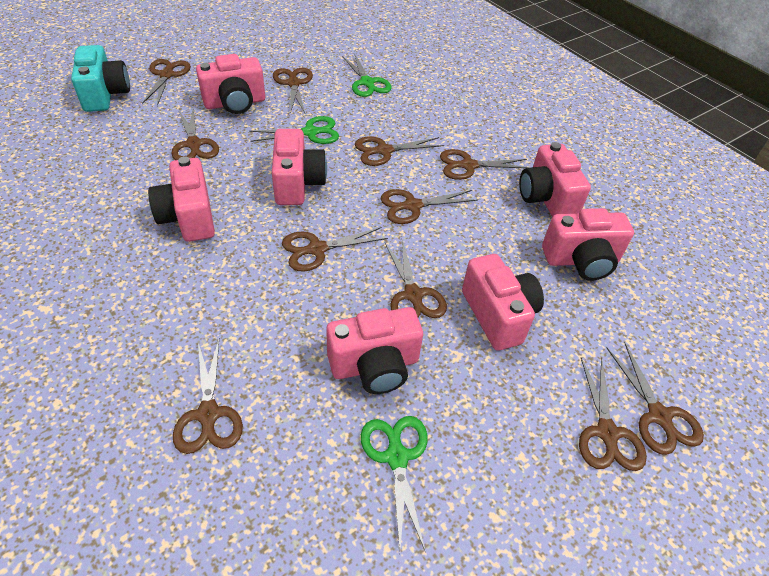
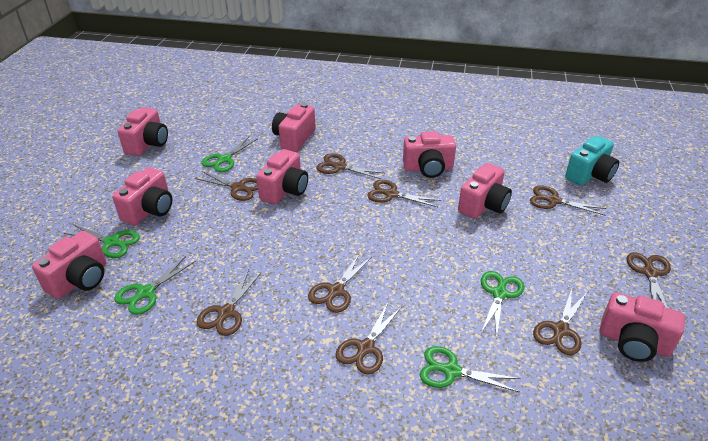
brown scissors: [142,59,191,106] [171,108,219,160] [173,340,243,454] [273,68,313,114] [282,227,388,272] [355,136,444,166] [380,189,478,224] [385,240,447,318] [440,149,530,180] [579,357,647,471] [607,343,704,455] = 11 -> [195,171,258,201] [197,270,262,336] [308,253,372,313] [317,153,384,179] [335,303,402,374] [367,180,441,207] [530,186,607,216] [533,289,587,355] [627,252,671,308] = 9
green scissors: [249,116,339,144] [342,53,392,97] [361,416,428,551] = 3 -> [64,224,140,258] [114,256,196,315] [202,137,257,172] [420,346,521,393] [481,271,524,340] = 5
pink camera: [148,157,215,242] [196,54,265,114] [272,129,327,205] [326,307,423,394] [462,254,544,350] [519,142,591,217] [542,208,634,281] = 7 -> [32,231,106,299] [112,167,172,225] [118,107,168,156] [256,149,308,204] [272,103,315,152] [403,132,456,178] [458,163,512,219] [600,292,685,362] = 8

